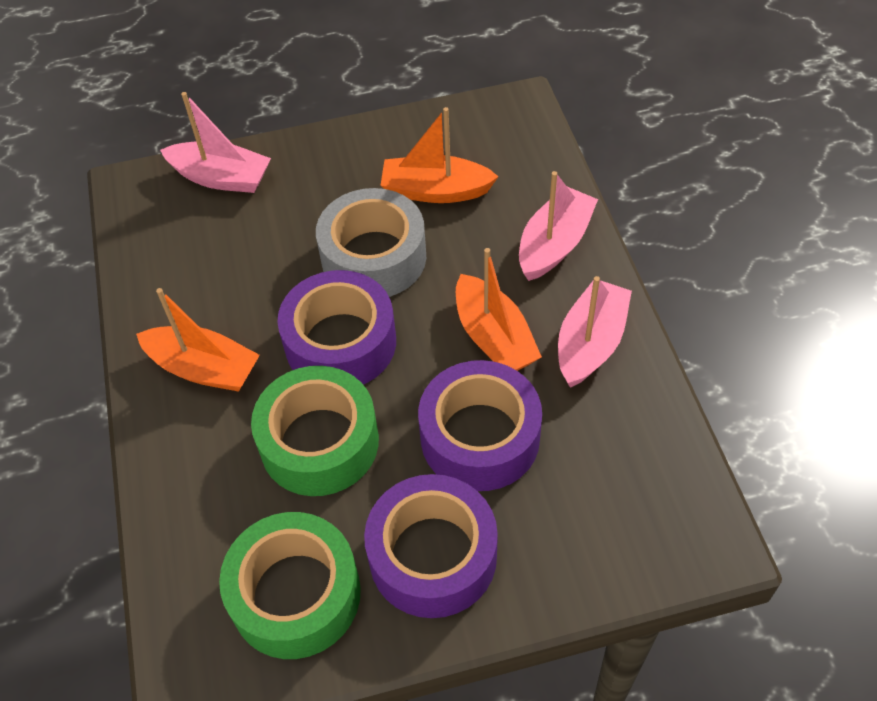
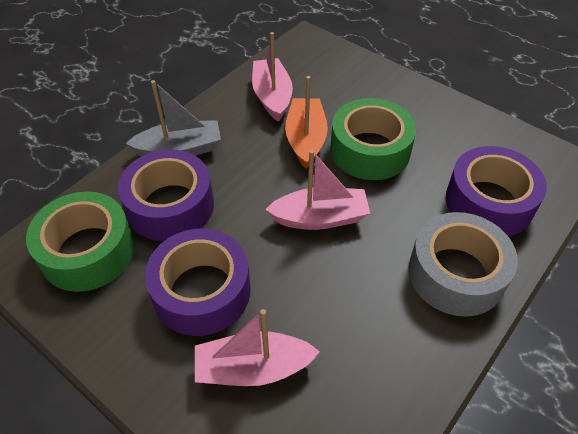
grey boat: none = 0 -> [126,80,221,156] = 1
orange boat: [136,288,260,392] [380,107,499,203] [456,248,542,371] = 3 -> [285,76,328,169] = 1

